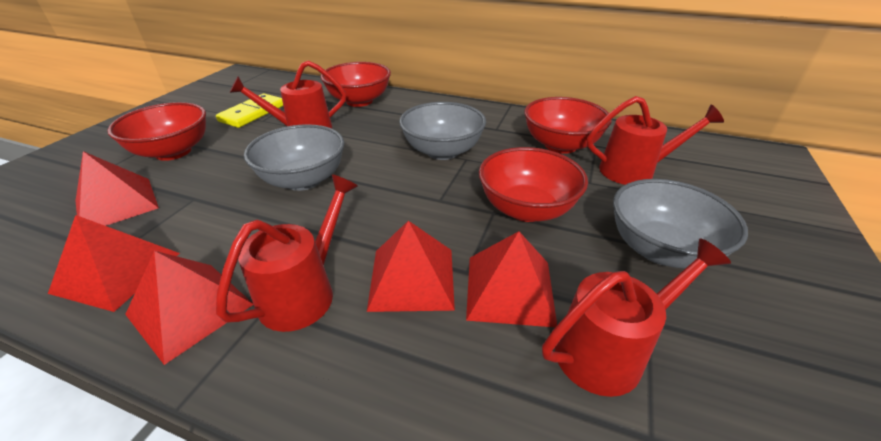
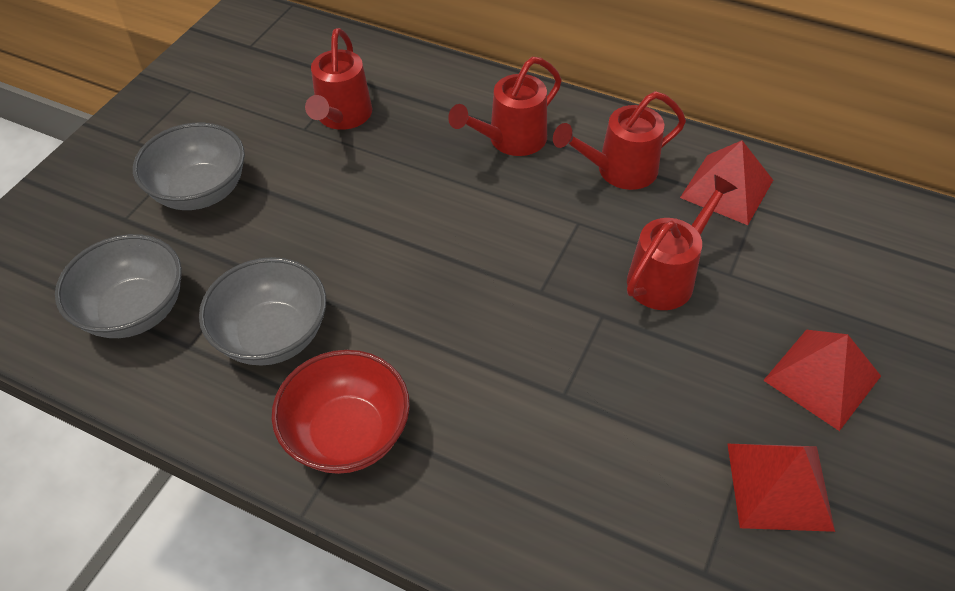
red bowl: [107,102,206,161] [321,62,391,107] [479,147,588,222] [524,97,612,154] = 4 -> [272,350,410,474] = 1
red pyramid: [48,215,180,312] [75,151,159,226] [125,251,253,365] [367,221,455,312] [466,231,557,327] = 5 -> [680,140,773,225] [728,444,835,532] [763,330,881,431] = 3
yellow domino: [216,94,283,128] = 1 -> none = 0

